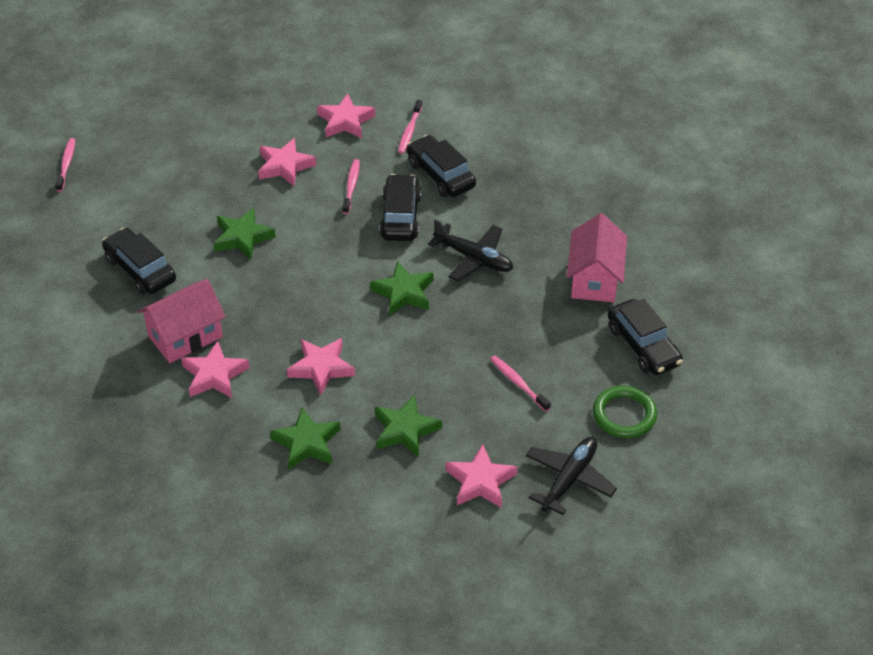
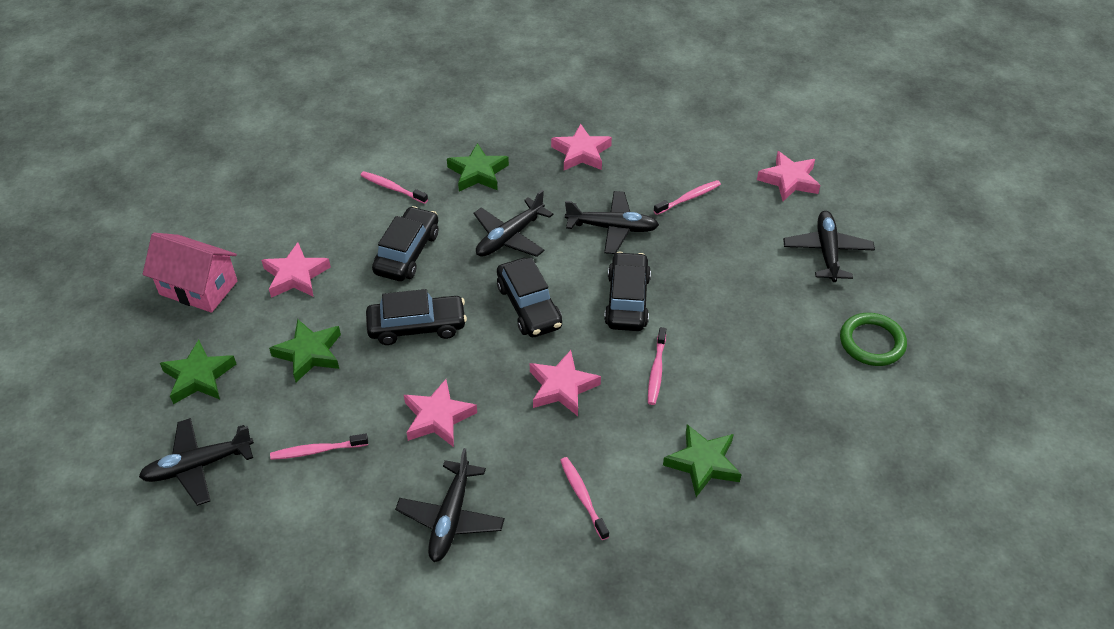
black plane: [428,219,513,281] [526,437,617,515] = 2 -> [139,418,254,506] [395,448,505,562] [474,190,553,257] [565,191,659,254] [783,211,875,282] = 5
pink house: [137,279,226,363] [567,213,627,302] = 2 -> [143,233,237,313] = 1
pink toothbrush: [55,138,75,192] [343,159,360,214] [398,100,422,154] [490,356,551,412] = 4 -> [270,434,368,460] [360,171,428,204] [560,457,609,540] [648,327,666,405] [654,180,721,215] = 5

